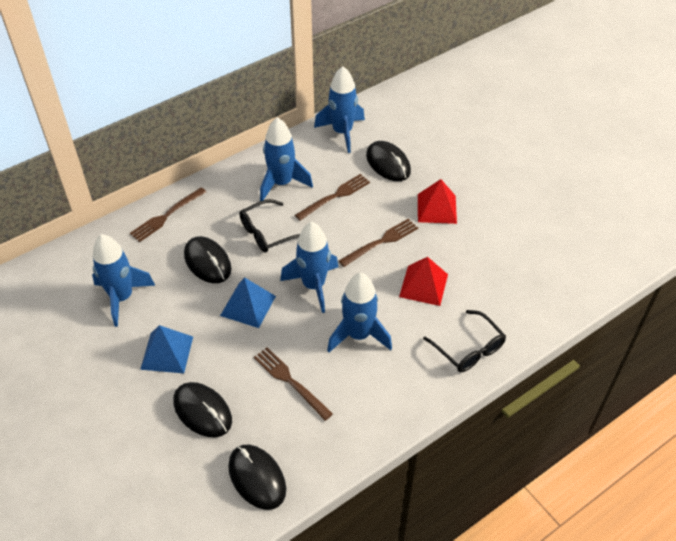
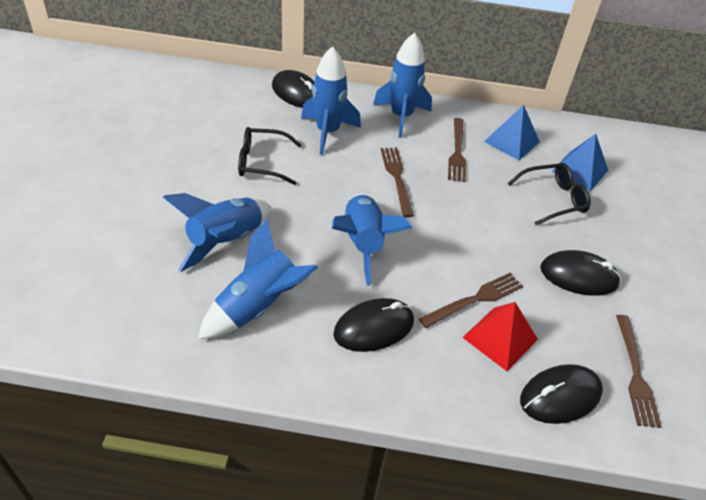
red pyramid: [399,257,448,306] [418,179,457,224] = 2 -> [462,302,538,371] = 1

